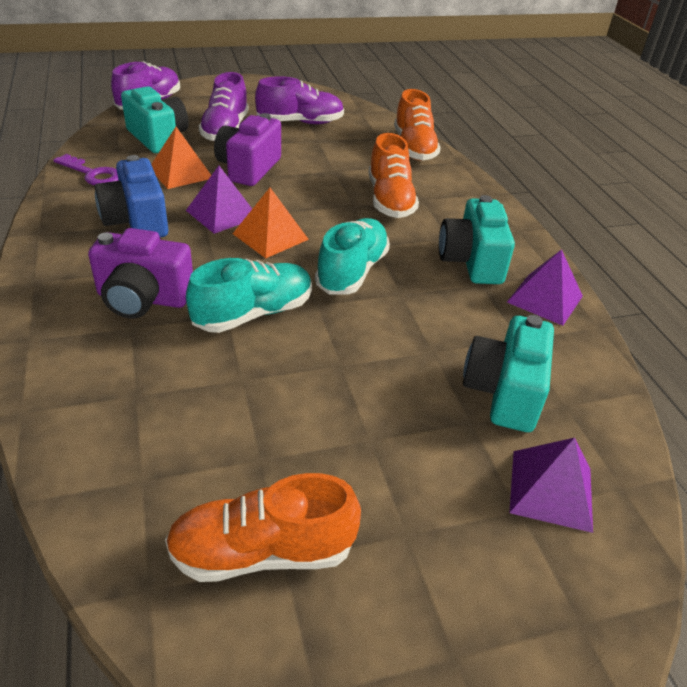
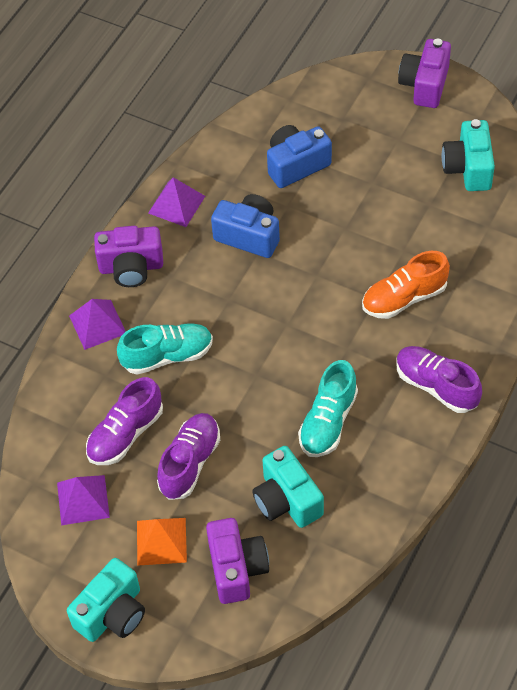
blue camera: [94,155,169,238] = 1 -> [211,194,280,258] [267,125,332,188] = 2
orange pyramid: [151,127,211,189] [233,188,309,258] = 2 -> [137,518,187,566] = 1
orange shoe: [165,473,361,582] [369,133,419,218] [394,89,441,161] = 3 -> [362,251,450,319] = 1
purple camera: [88,228,193,319] [214,113,281,186] = 2 -> [94,226,163,287] [206,518,269,604] [398,38,451,108] = 3
purple key: [53,154,118,185] = 1 -> none = 0

